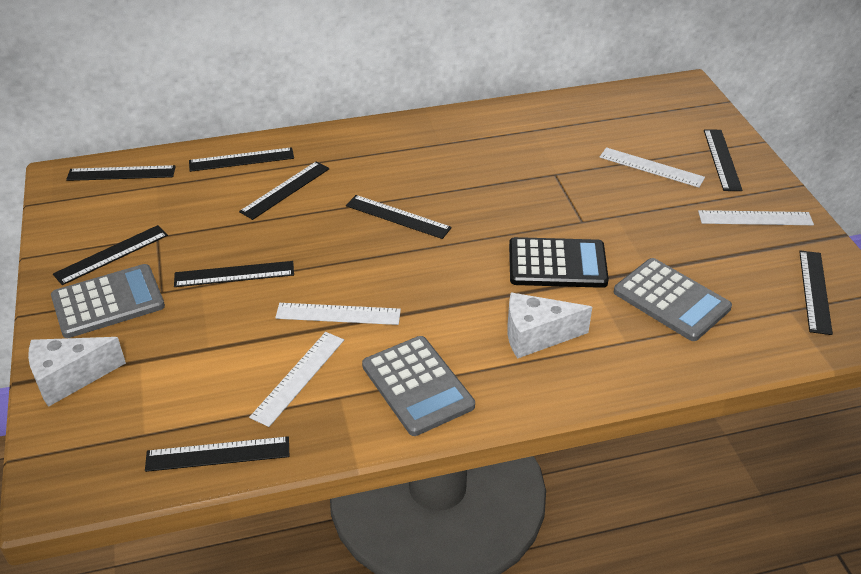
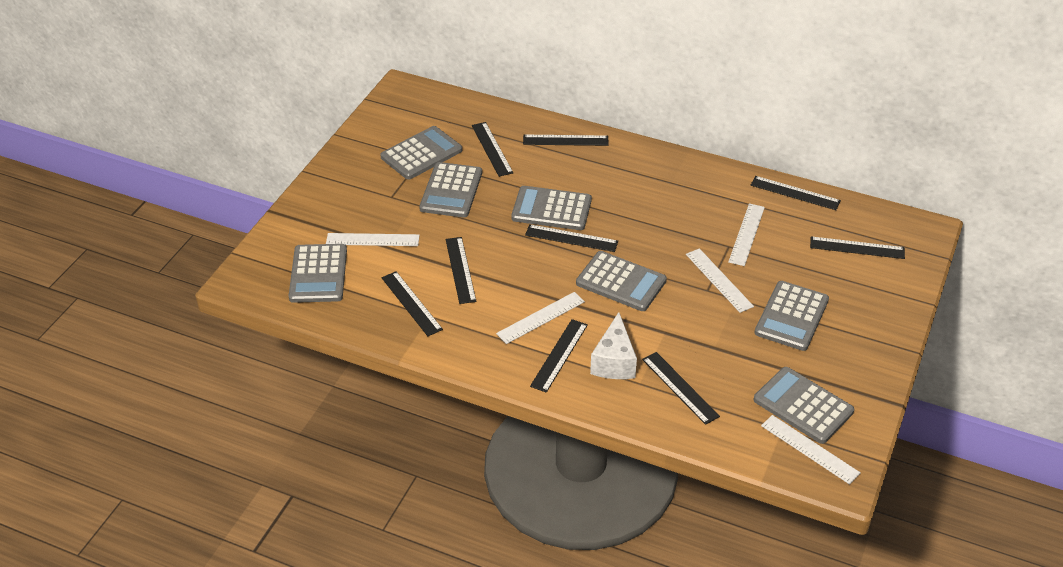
black calculator: [509,237,609,288] = 1 -> none = 0
grey calculator: [51,264,165,338] [362,336,475,436] [614,258,732,341] = 3 -> [289,244,347,303] [380,126,462,180] [419,162,482,217] [511,186,592,230] [576,251,667,311] [754,281,829,351] [754,367,854,444] = 7
white cheese: [28,337,126,407] [507,292,592,359] = 2 -> [590,312,637,379] = 1
white ruler: [249,332,344,427] [275,303,401,325] [600,147,705,188] [698,210,814,225] = 4 -> [326,233,420,246] [496,292,585,344] [686,248,754,313] [728,203,765,266] [761,415,861,485] = 5

